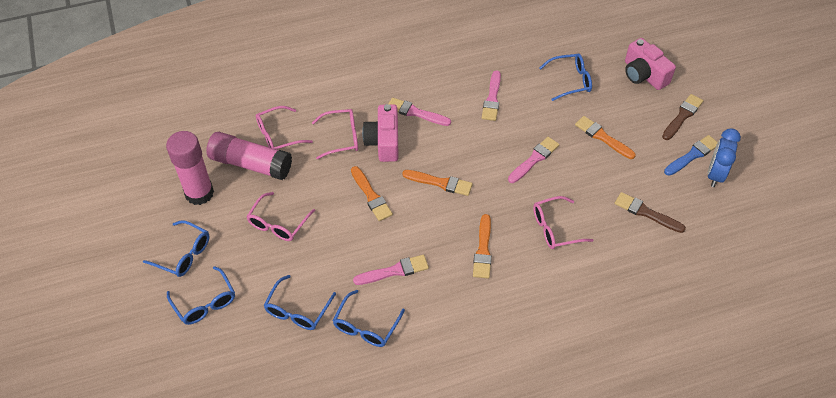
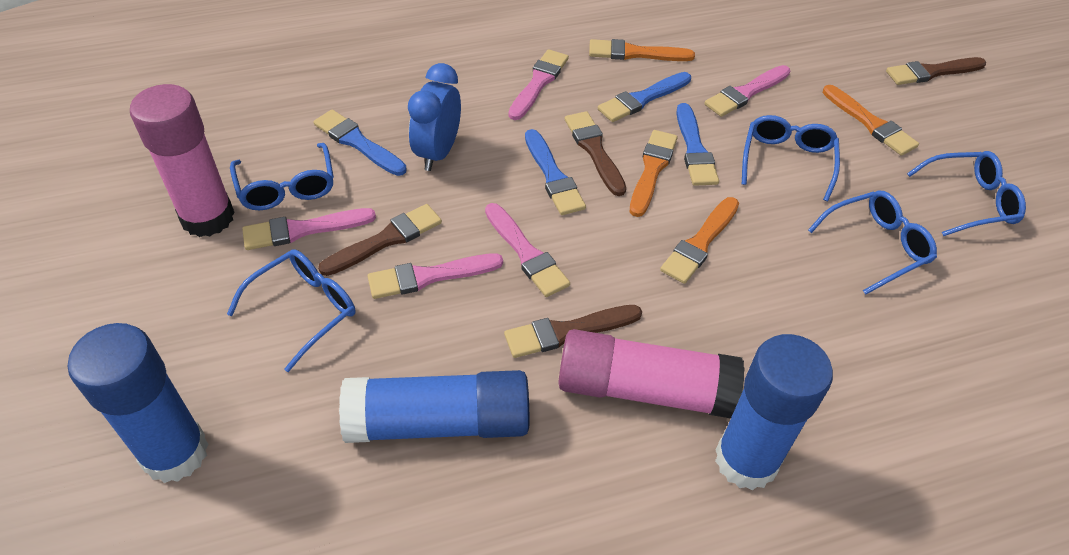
blue brush: [664,135,718,176] = 1 -> [313,109,407,176] [525,129,586,215] [598,72,691,122] [676,103,719,186] = 4
blue glue stick: none = 0 -> [68,323,209,483] [339,370,529,443] [715,334,833,490] = 3
brown brush: [614,192,686,233] [662,94,703,140] = 2 -> [318,204,442,276] [504,305,642,358] [565,111,626,196] [886,57,986,85] = 4
pink brush: [353,255,429,285] [389,98,451,126] [482,70,501,121] [508,137,559,183] = 4 -> [242,208,376,250] [368,253,503,299] [485,203,570,297] [508,49,569,120] [705,65,790,117] = 5
pink camera: [362,104,399,162] [625,38,676,90] = 2 -> none = 0
pink glasses: [246,192,315,241] [256,106,313,149] [312,109,358,159] [533,196,593,249] = 4 -> none = 0

